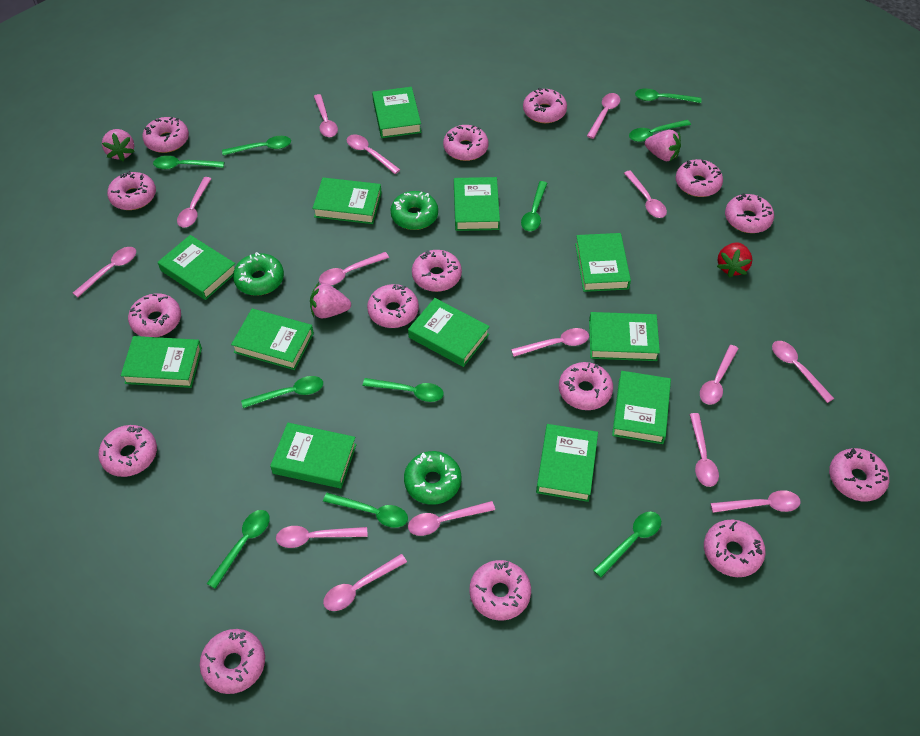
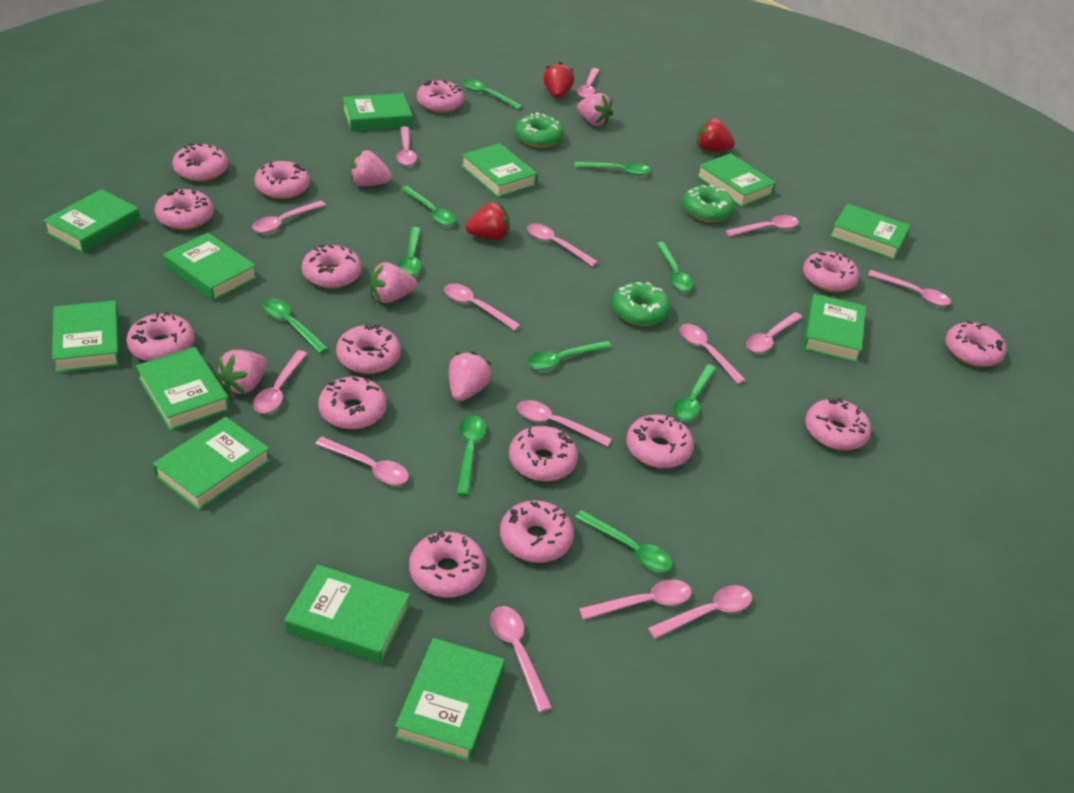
pink strawberry: [102,129,135,161] [310,283,351,318] [645,130,681,161] = 3 -> [216,350,267,394] [350,150,392,186] [370,262,417,303] [449,351,492,401] [577,93,613,126] = 5
red strawberry: [717,242,752,278] = 1 -> [466,202,510,240] [543,62,574,98] [697,118,735,151] = 3

